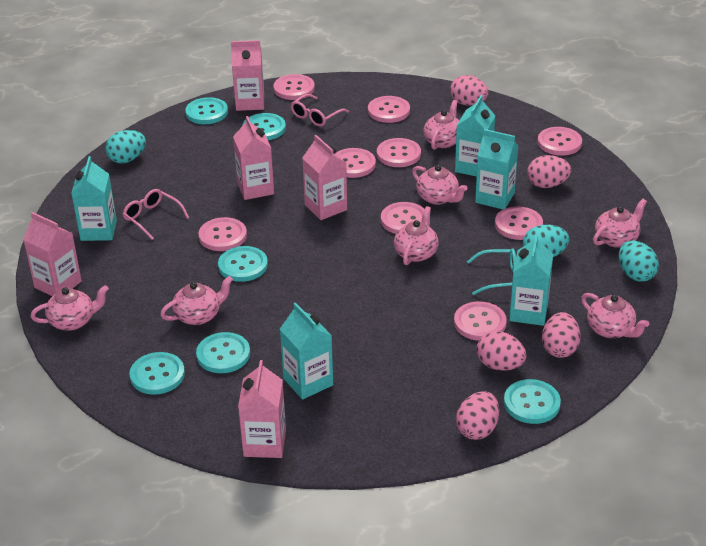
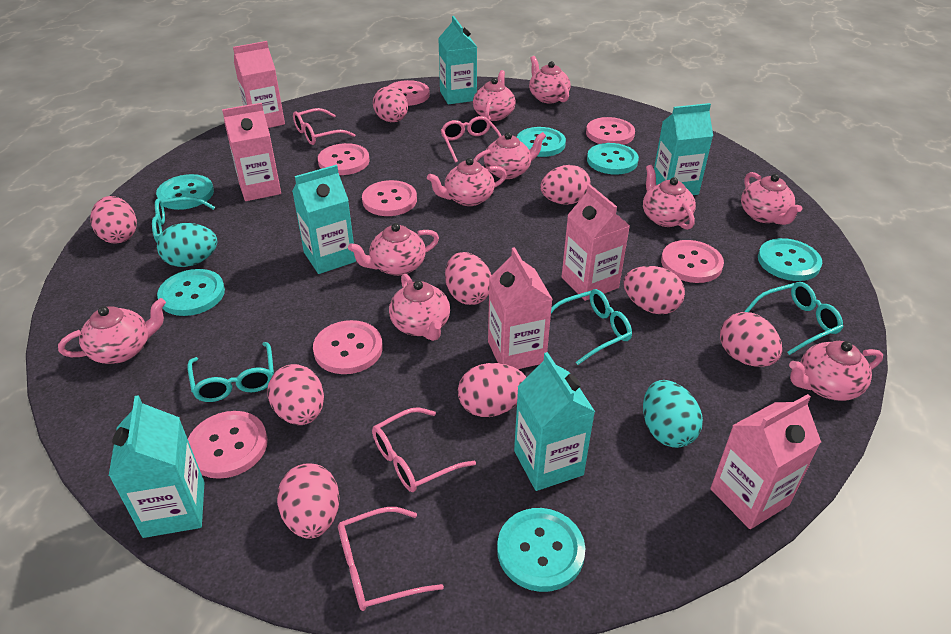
pink button: [198,217,247,251] [274,74,315,100] [336,148,376,178] [368,96,410,123] [377,138,421,167] [381,202,425,234] [454,301,507,341] [495,206,543,240] [538,127,582,156] = 9 -> [188,411,268,479] [313,320,383,374] [318,143,370,175] [362,180,417,216] [388,80,430,106] [586,117,635,145] [661,240,724,283] = 7
pink egg: [450,75,489,105] [456,391,499,440] [477,331,527,371] [527,155,571,188] [542,312,581,358] = 5 -> [90,196,137,244] [267,364,324,425] [277,463,340,539] [373,86,408,122] [445,252,491,305] [458,363,526,417] [540,165,591,205] [623,266,685,314] [720,312,782,367] = 9
pink glasses: [123,189,189,240] [290,94,349,127] = 2 -> [293,108,355,145] [338,507,444,611] [372,407,476,492] [441,116,502,163] = 4
pink teapot: [31,285,109,331] [160,276,233,325] [394,206,439,265] [412,165,468,205] [423,100,459,150] [581,293,649,338] [593,199,647,248] = 7 -> [58,298,166,364] [348,223,439,276] [389,274,450,341] [427,158,507,206] [473,70,516,121] [474,132,546,179] [529,56,571,104] [643,165,696,230] [741,172,802,225] [789,341,883,401] = 10
turquoise egg: [105,130,146,164] [523,225,569,257] [619,240,659,282] = 3 -> [157,223,217,267] [643,380,703,448] = 2
turquoise glasses: [467,248,516,295] = 1 -> [152,197,215,243] [187,342,274,402] [551,289,632,365] [744,282,843,355] = 4

